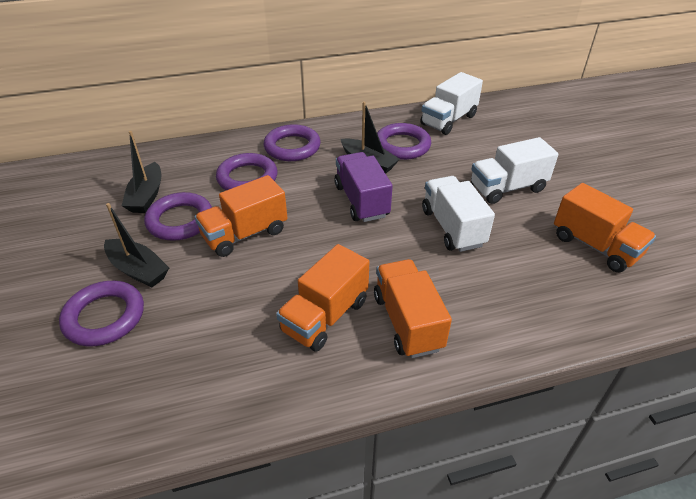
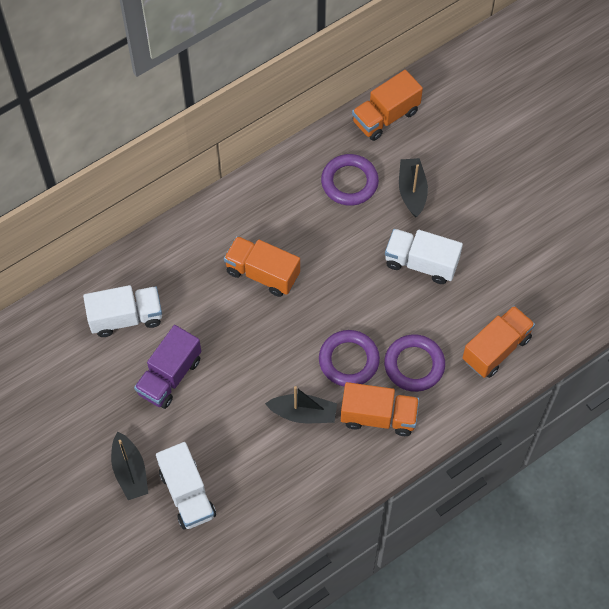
purple ring: [59,281,144,347] [144,192,212,241] [216,153,277,190] [263,124,321,161] [377,123,431,160] = 5 -> [319,330,380,387] [321,154,379,206] [384,334,445,392] = 3

